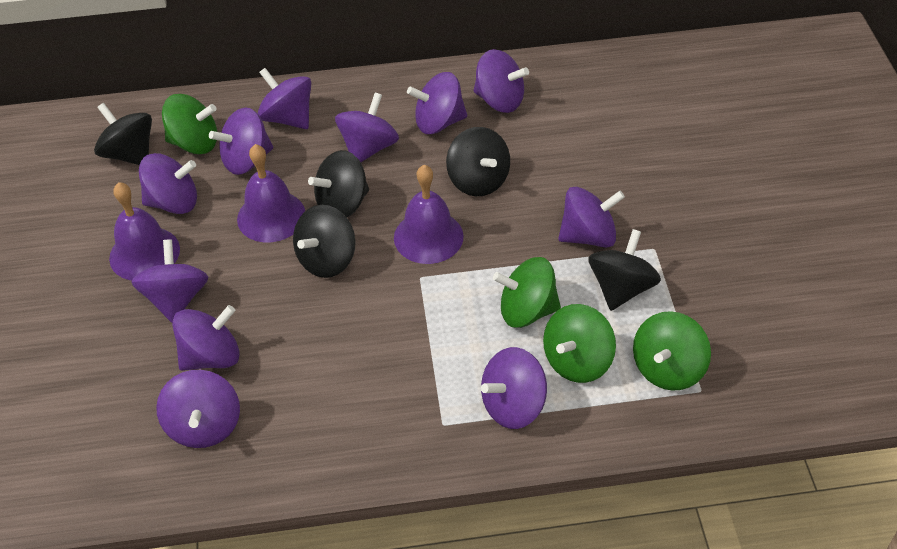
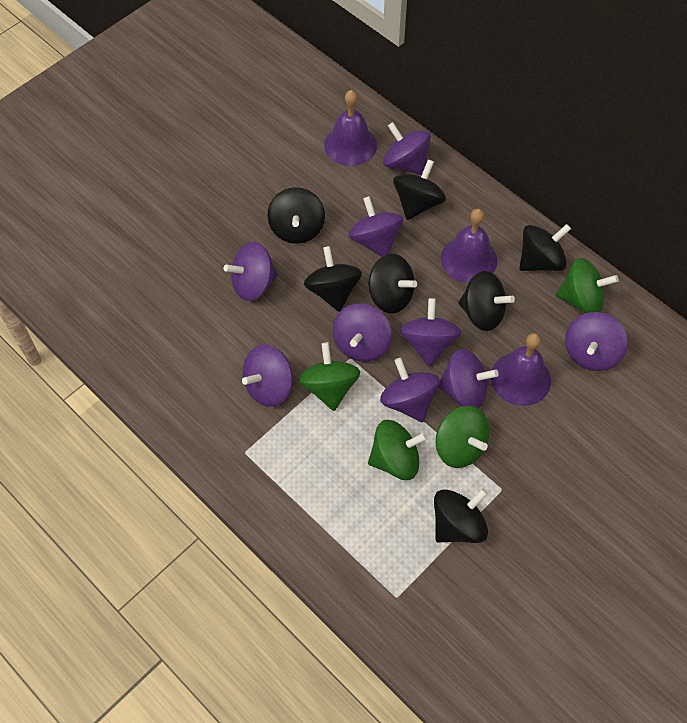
black spinning top: [94,103,152,165] [293,205,356,278] [308,150,369,217] [446,127,510,196] [588,229,661,311] = 5 -> [268,187,325,244] [304,246,362,312] [368,254,417,314] [393,159,446,220] [434,488,488,543] [458,271,515,331] [519,224,571,271] = 7
purple spinning top: [131,239,208,323] [139,153,197,214] [156,370,240,448] [172,305,240,371] [209,108,273,175] [257,68,311,129] [335,93,399,162] [407,72,467,134] [473,49,529,113] [481,347,547,429] [558,187,625,248] = 11 -> [224,242,278,301] [242,345,293,407] [333,304,392,362] [348,196,403,257] [380,358,440,423] [383,122,431,175] [400,298,461,366] [438,349,499,408] [565,312,628,371] = 9

